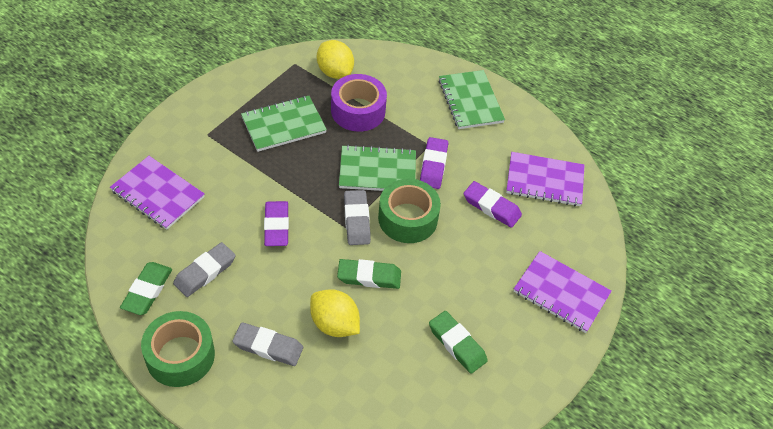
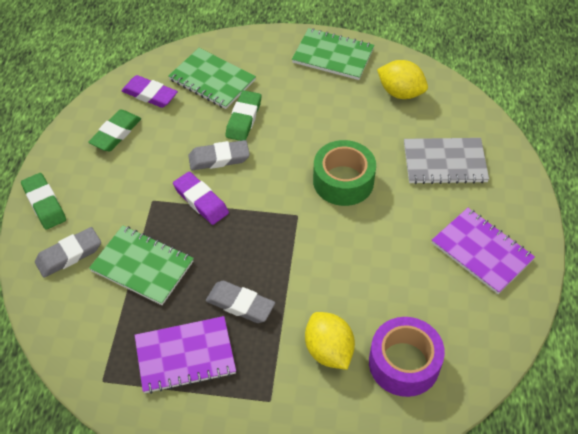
green tape: [141,311,215,387] [378,179,441,243] = 2 -> [313,140,376,206] = 1
grey notebook: none = 0 -> [404,138,489,184] = 1
purple eraser: [264,201,289,246] [420,137,448,189] [463,181,522,228] = 3 -> [122,75,178,108] [173,172,229,225] = 2
purple notebook: [110,156,205,230] [506,152,585,206] [514,251,612,333] = 3 -> [135,316,236,394] [432,208,535,294] = 2

